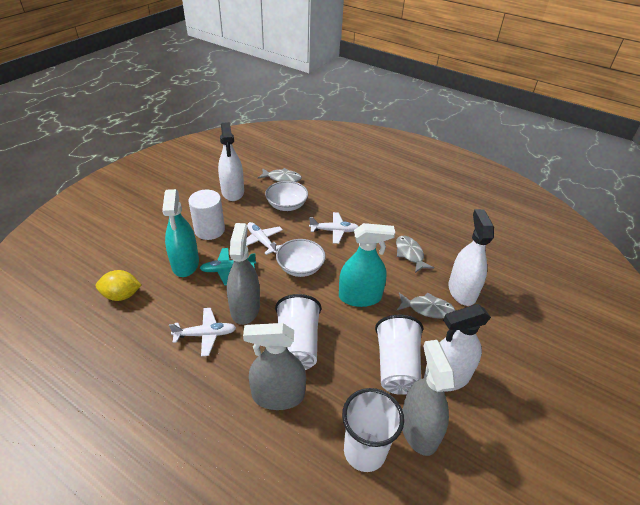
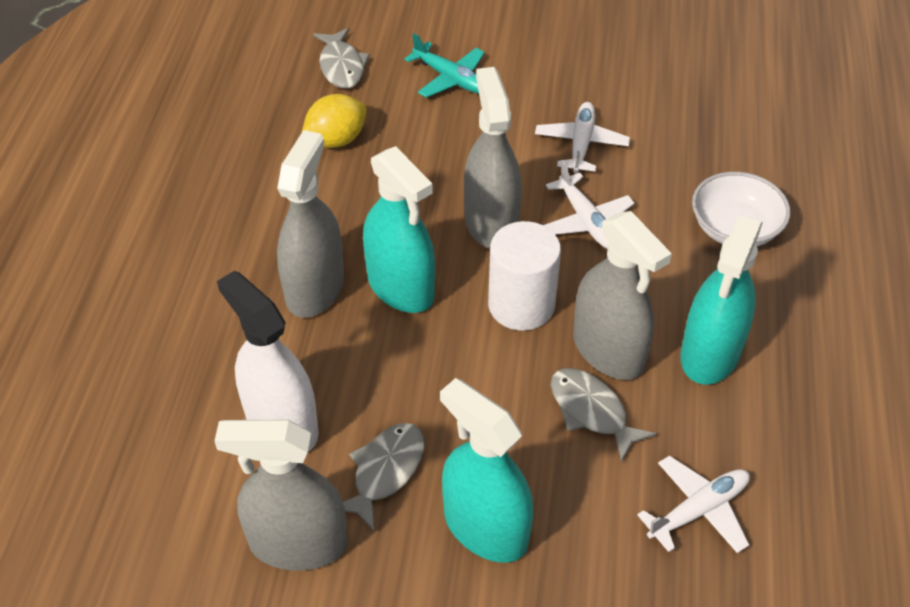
grey spray bottle: [227,223,260,325] [243,323,306,410] [402,340,455,456] = 3 -> [214,420,347,571] [277,130,344,318] [464,67,522,249] [573,211,672,380] = 4
turquoise spray bottle: [162,189,199,277] [339,223,395,307] = 2 -> [363,146,435,313] [440,378,534,563] [680,216,763,385] = 3
white bowl: [265,181,308,211] [276,239,326,277] = 2 -> [692,172,790,246] = 1
white cup: [275,294,321,370] [342,388,404,472] [375,315,423,395] = 3 -> none = 0
white spray bottle: [218,122,244,201] [424,304,491,392] [448,209,494,306] = 3 -> [217,271,319,451] = 1

